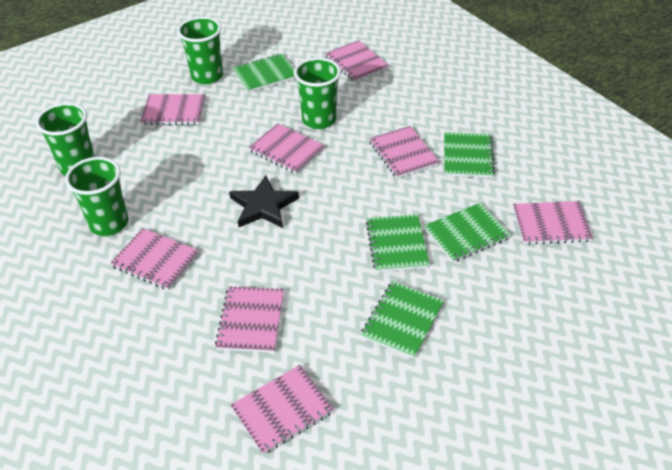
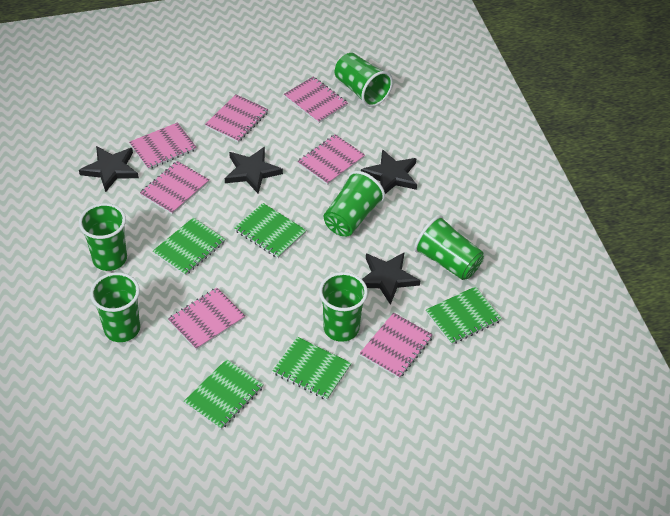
black star: [229,176,299,228] = 1 -> [79,146,139,192] [225,147,283,194] [361,149,417,194] [362,253,421,305] = 4
green cup: [36,103,95,176] [65,157,128,236] [177,17,223,84] [294,58,341,129] = 4 -> [79,203,127,271] [90,272,140,342] [319,272,368,342] [324,171,385,236] [335,53,393,107] [414,215,484,280] = 6
pink notebook: [110,228,199,290] [140,94,205,125] [215,287,284,353] [231,365,334,455] [248,123,325,174] [325,40,389,82] [369,126,439,178] [513,201,593,245] = 8 -> [129,122,197,170] [140,161,209,214] [168,288,245,350] [205,94,269,142] [284,77,348,123] [297,134,365,185] [359,313,433,378] = 7

